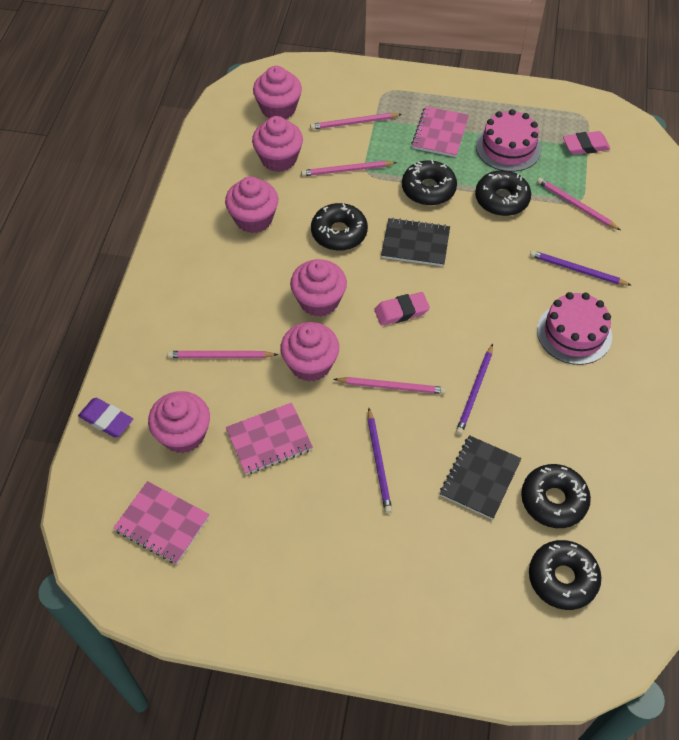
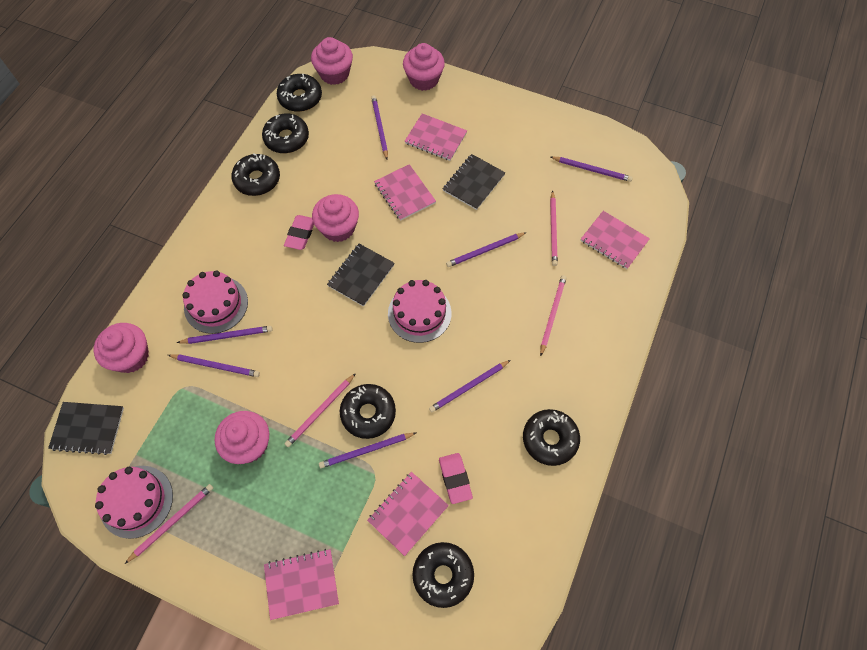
black donut: [311,203,368,251] [402,160,457,206] [475,170,531,216] [521,464,591,528] [529,540,601,610] = 5 -> [232,154,280,196] [262,114,309,153] [277,74,322,112] [340,384,396,439] [412,542,474,608] [523,409,580,466] = 6
black notebook: [381,218,450,266] [440,435,522,520] = 2 -> [48,402,124,455] [327,244,395,307] [443,154,505,210] = 3
pink cake: [476,109,541,172] [537,292,612,365] = 2 -> [95,466,173,539] [182,271,248,334] [388,280,451,343] = 3
pink cupcake: [148,391,210,453] [225,177,278,233] [252,116,303,172] [253,66,302,119] [280,322,339,382] [290,259,347,317] = 6 -> [94,323,149,373] [215,411,269,464] [311,37,353,85] [312,194,359,242] [403,43,445,91] = 5
pink notebook: [113,481,209,564] [226,403,313,475] [411,106,469,157] = 3 -> [264,549,339,620] [367,472,449,556] [374,164,436,221] [404,113,467,161] [581,211,650,269] = 5
pink pencil: [167,351,278,358] [301,161,397,176] [310,113,402,130] [334,377,446,394] [537,178,620,230] = 5 -> [125,484,213,564] [285,373,356,447] [540,275,566,357] [550,190,558,266] = 4
purple eraser: [78,398,133,437] = 1 -> none = 0
purple pencil: [368,408,392,513] [456,344,493,435] [530,250,631,285] = 3 -> [168,354,260,377] [177,326,273,344] [319,433,416,468] [371,95,388,159] [429,360,511,413] [446,232,527,267] [551,157,633,182] = 7

